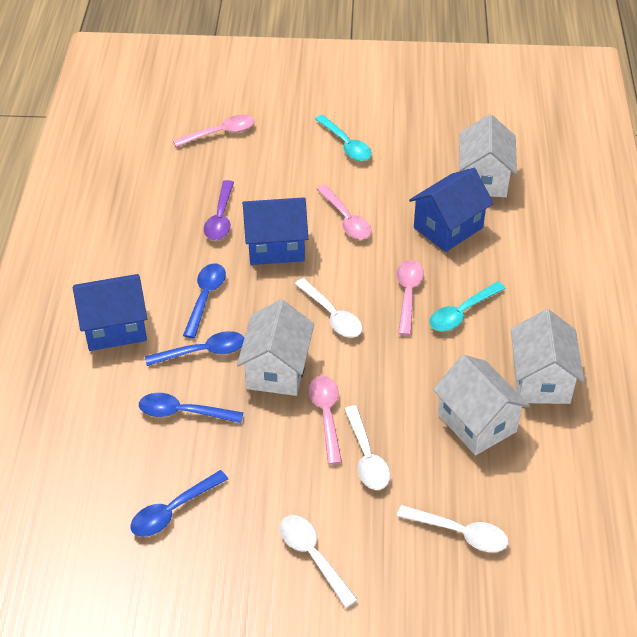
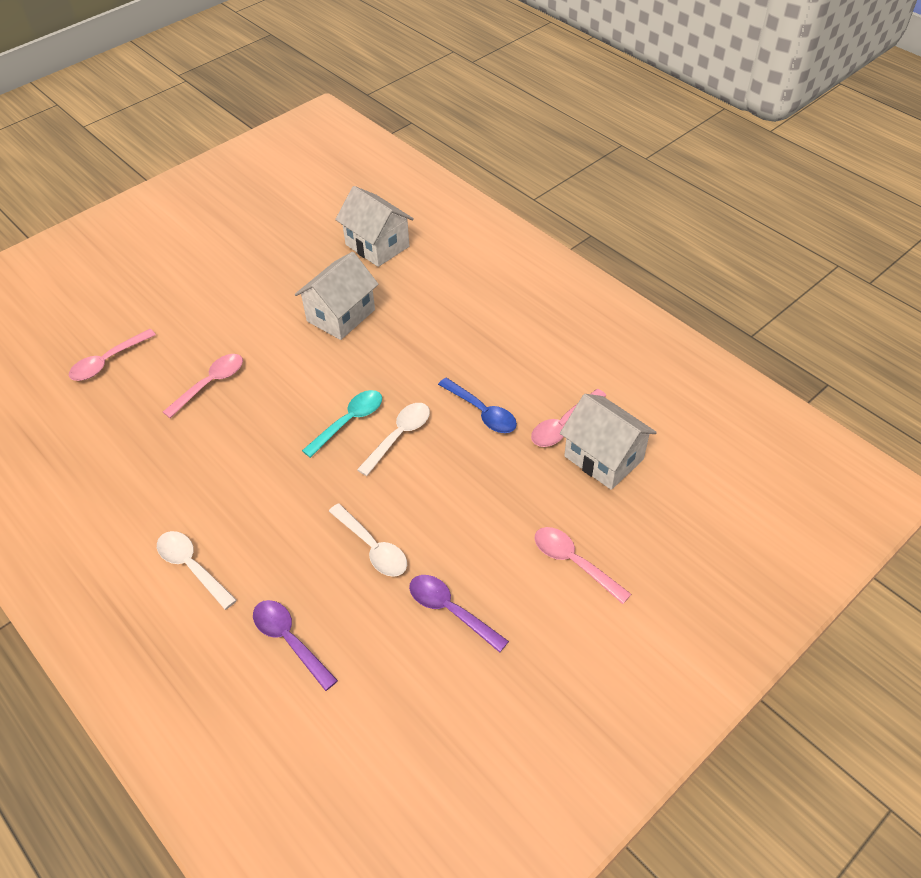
blue house: [73,274,147,351] [242,197,308,265] [409,168,494,252] = 3 -> none = 0
blue spoon: [131,470,228,537] [139,393,244,423] [145,331,244,366] [183,264,226,338] = 4 -> [438,378,517,433] = 1
purple spoon: [204,180,234,240] = 1 -> [253,600,338,691] [409,575,509,652] = 2
turquoise spoon: [315,115,372,161] [429,281,506,331] = 2 -> [302,390,382,458] = 1
white house: [237,299,314,396] [433,355,530,455] [459,114,517,197] [511,309,584,404] = 4 -> [295,252,378,340] [335,186,414,267] [560,394,657,490] = 3
white spoon: [280,515,358,608] [295,278,362,337] [344,405,390,490] [397,505,508,552] = 4 -> [157,531,237,610] [329,503,407,577] [357,403,430,476] = 3

